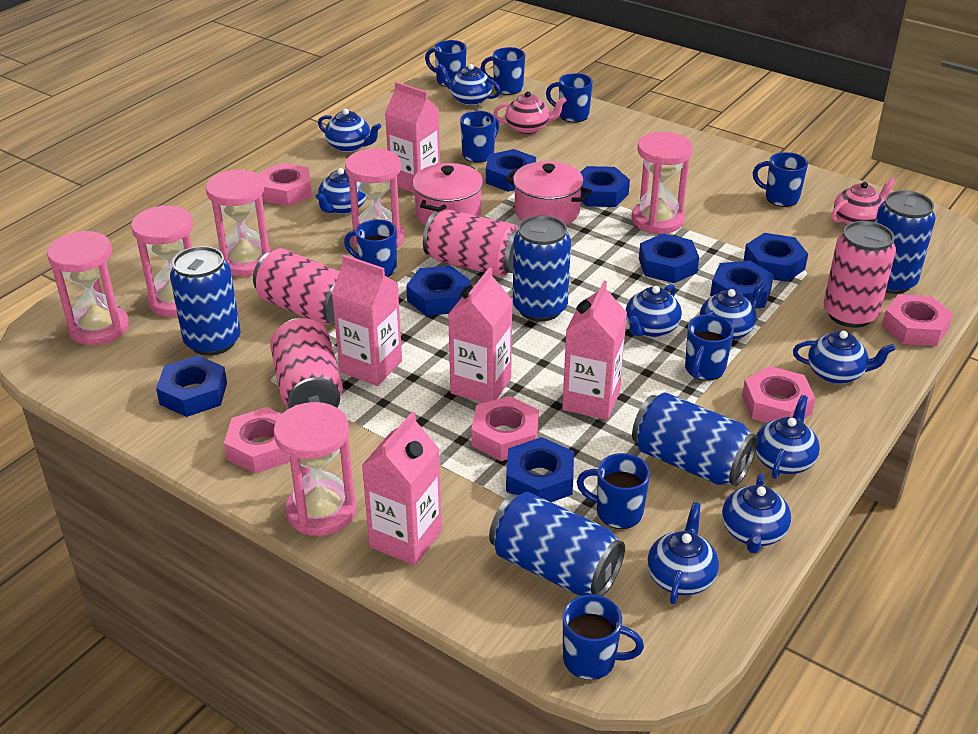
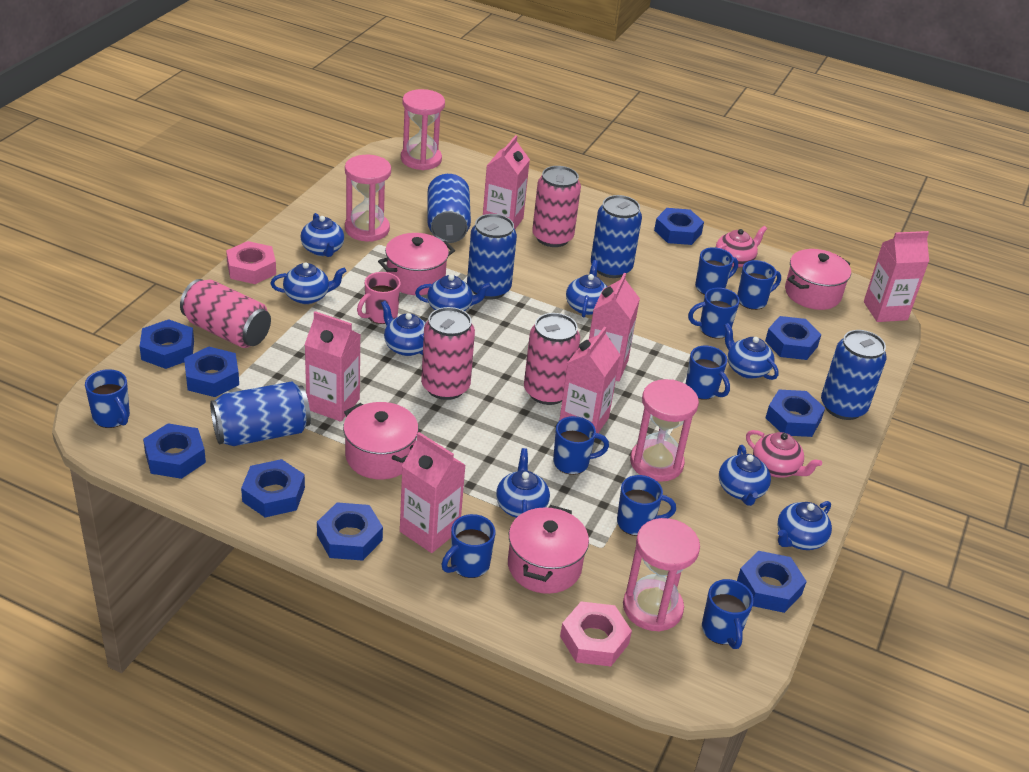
blue nut: [156,355,227,417] [406,266,470,316] [486,149,536,192] [506,437,574,502] [580,166,630,207] [639,233,699,283] [710,261,774,308] [744,233,808,282] = 8 -> [140,319,194,369] [143,424,206,479] [184,347,239,397] [241,459,305,517] [317,502,383,561] [654,208,704,245] [737,551,807,613] [765,316,822,360] [765,390,825,437] = 9
pink carton: [332,255,402,386] [361,412,442,565] [385,82,440,193] [448,267,513,403] [562,281,627,420] = 5 -> [304,311,360,422] [400,432,466,553] [483,135,530,229] [559,326,620,433] [589,273,640,382] [864,231,929,322] = 6
pink hourglass: [47,231,129,345] [131,205,193,317] [206,170,272,277] [274,402,357,536] [345,148,405,248] [631,132,693,234] = 6 -> [345,155,391,242] [401,89,445,170] [623,518,700,631] [630,379,699,482] = 4
pink mug: none = 0 -> [357,272,401,324] = 1
pink nut: [224,407,290,474] [260,163,312,206] [471,396,539,461] [742,366,815,423] [882,294,953,346] = 5 -> [226,241,276,284] [560,602,632,666] = 2
pink pot: [413,163,483,226] [505,161,592,225] = 2 -> [343,402,419,479] [378,233,455,295] [508,505,589,594] [785,249,851,310] = 4

